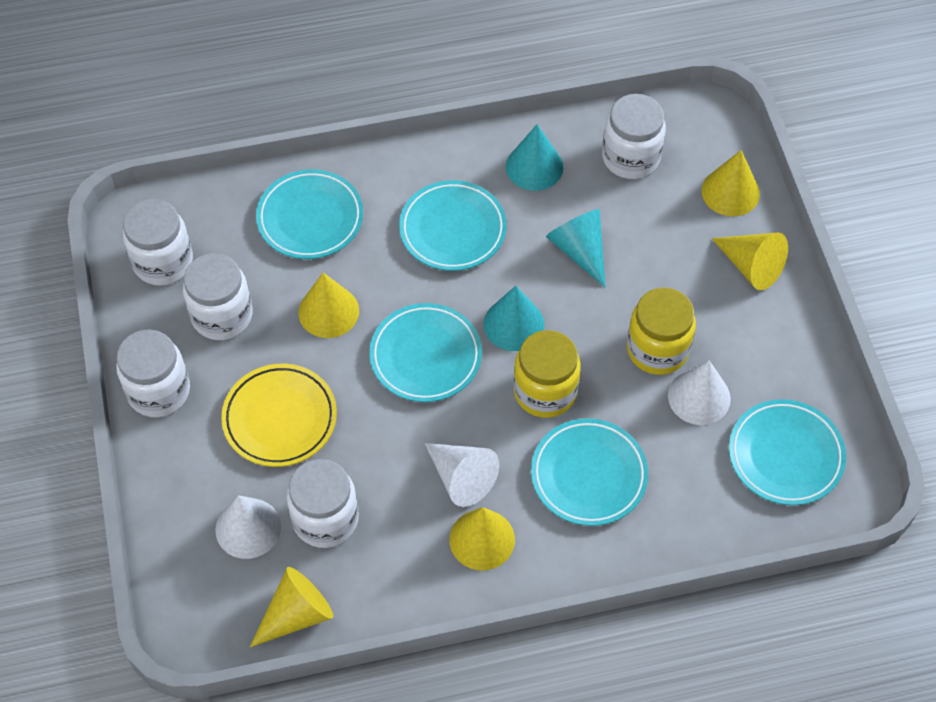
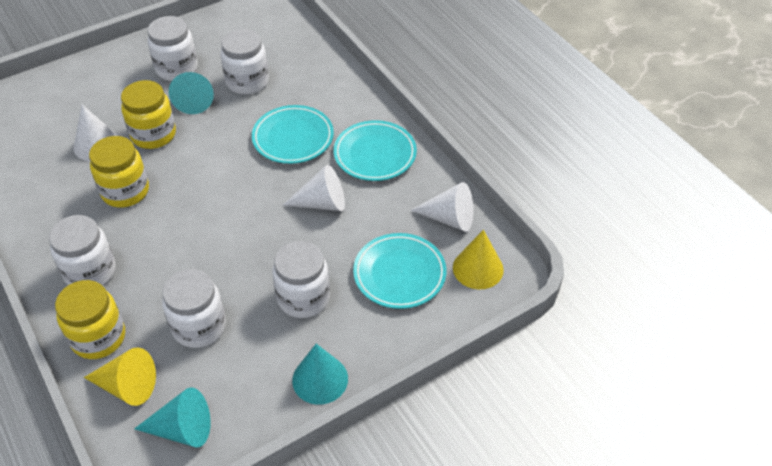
turquoise plate: [256,169,363,259] [369,303,482,402] [399,180,507,271] [531,418,648,526] [729,399,846,505] = 5 -> [252,105,334,164] [334,120,417,181] [353,233,446,309] = 3
yellow cone: [250,567,333,647] [299,273,359,338] [449,507,515,570] [702,150,760,217] [712,232,788,290] = 5 -> [84,347,156,406] [453,230,504,290] = 2
yellow jar: [513,330,581,418] [627,287,696,375] = 2 -> [55,280,125,359] [89,136,149,208] [121,80,176,149] = 3
yellow plate: [221,364,337,467] = 1 -> none = 0

